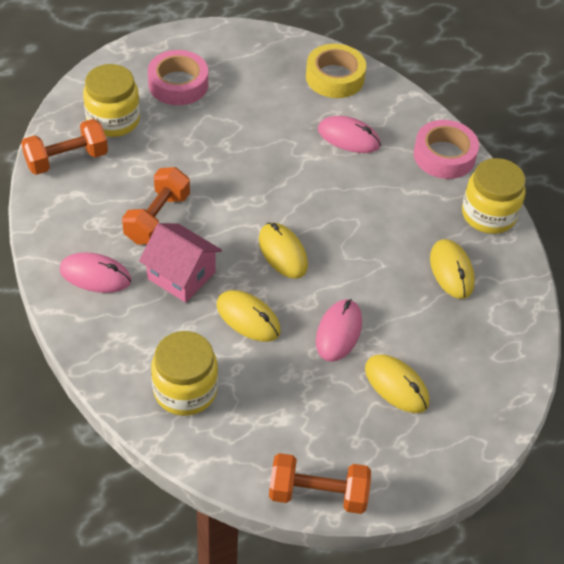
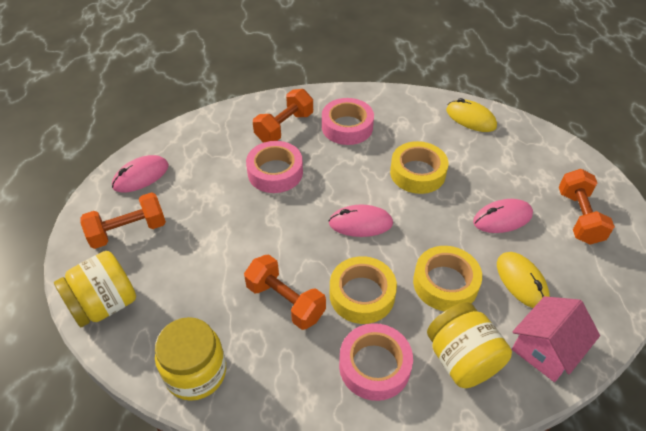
orange dumbbell: [21,119,108,175] [122,167,190,244] [269,453,371,514] = 3 -> [80,192,166,249] [244,254,326,330] [253,89,313,143] [559,169,615,245] = 4
pink tape: [148,50,208,105] [414,120,479,179] = 2 -> [246,141,303,193] [322,98,374,145] [339,323,413,401] = 3
yellow mouse: [217,290,281,342] [259,223,308,279] [365,354,429,413] [430,239,475,299] = 4 -> [446,98,497,132] [497,252,550,308] = 2
yellow tape: [306,44,366,98] = 1 -> [330,256,397,324] [390,141,448,194] [413,246,482,311] = 3

